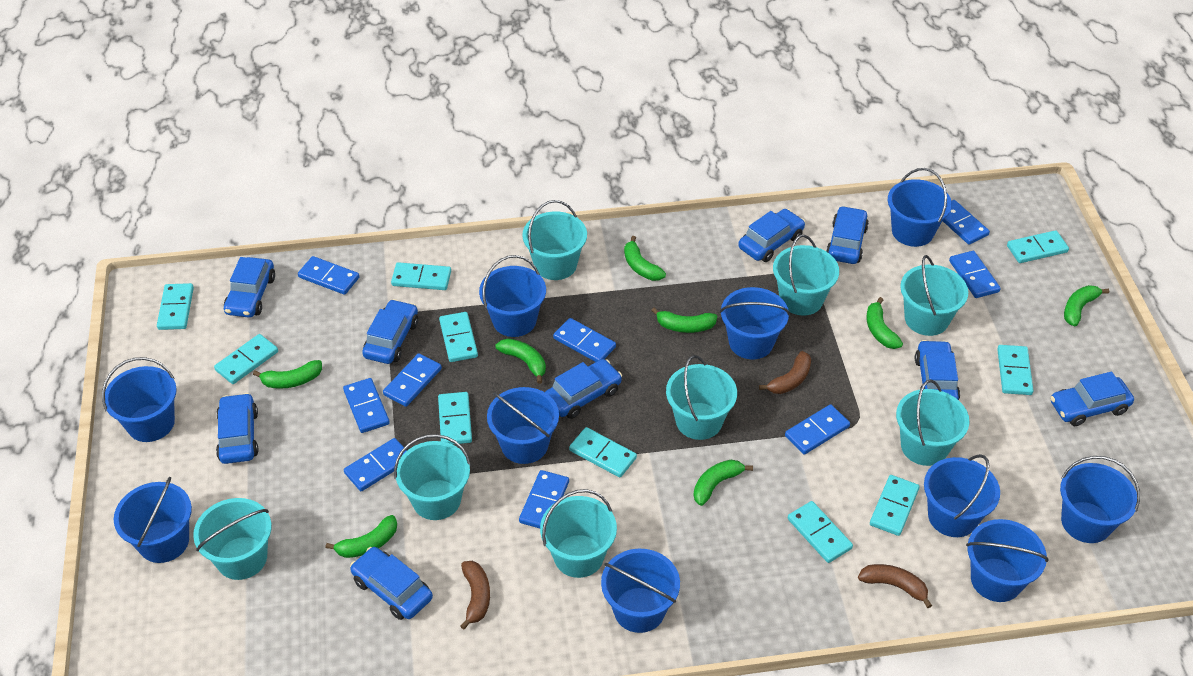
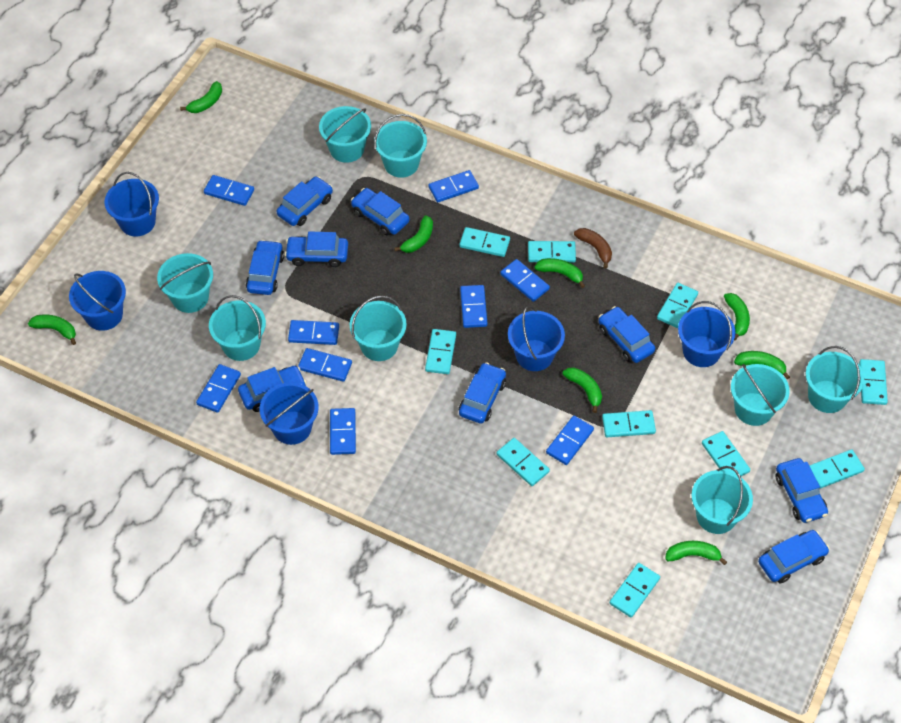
blue bucket: [102,357,177,442] [114,477,192,563] [479,255,546,337] [487,387,559,464] [601,549,680,633] [720,287,790,359] [888,168,952,247] [924,454,1000,537] [966,519,1049,602] [1060,456,1140,543] = 10 -> [69,271,126,331] [105,172,159,237] [260,382,319,445] [508,306,565,371] [678,301,736,367] = 5
brown banana: [460,561,490,630] [759,351,811,394] [858,564,932,608] = 3 -> [574,228,612,269] = 1

